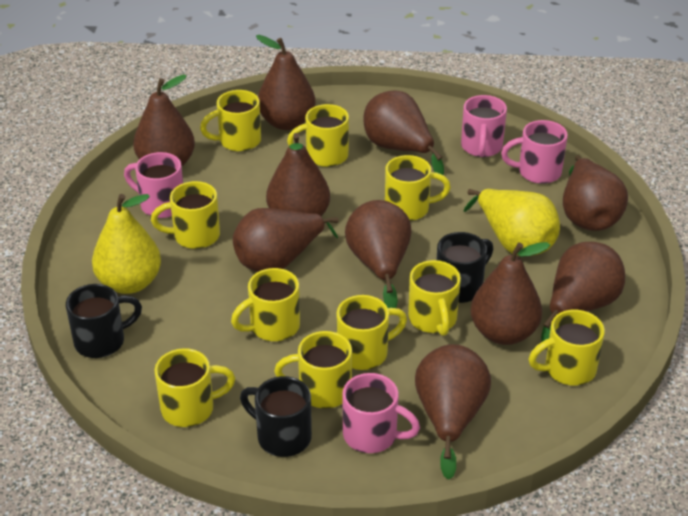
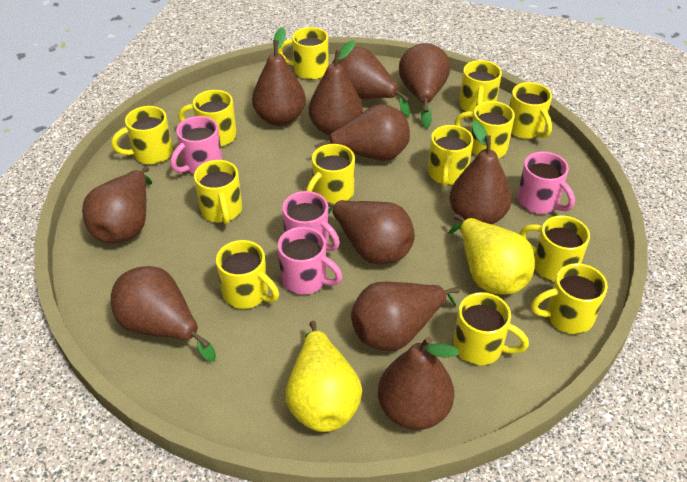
black mug: [66,284,142,358] [240,376,312,457] [437,232,493,303] = 3 -> none = 0
brown pear: [133,74,195,166] [233,208,339,272] [256,35,316,130] [266,133,330,216] [345,200,412,308] [363,91,444,175] [415,344,491,480] [470,242,550,345] [541,242,625,342] [563,155,628,231] = 10 -> [82,166,152,243] [111,266,216,362] [252,27,306,126] [309,40,363,136] [314,104,410,161] [327,200,415,265] [332,47,410,117] [351,281,460,351] [378,337,459,430] [399,43,450,129] [450,121,512,224] = 11
yellow mug: [151,181,220,249] [155,348,236,427] [200,90,261,152] [231,268,300,341] [274,331,352,409] [287,104,349,167] [337,295,407,370] [385,155,451,221] [408,260,461,336] [529,310,605,386] = 10 -> [111,106,173,165] [178,90,237,147] [194,160,242,225] [216,240,279,309] [277,27,329,80] [306,144,355,205] [428,125,473,187] [453,292,529,365] [455,101,515,158] [459,60,502,112] [509,82,552,139] [519,215,590,282] [531,263,608,334] = 13

